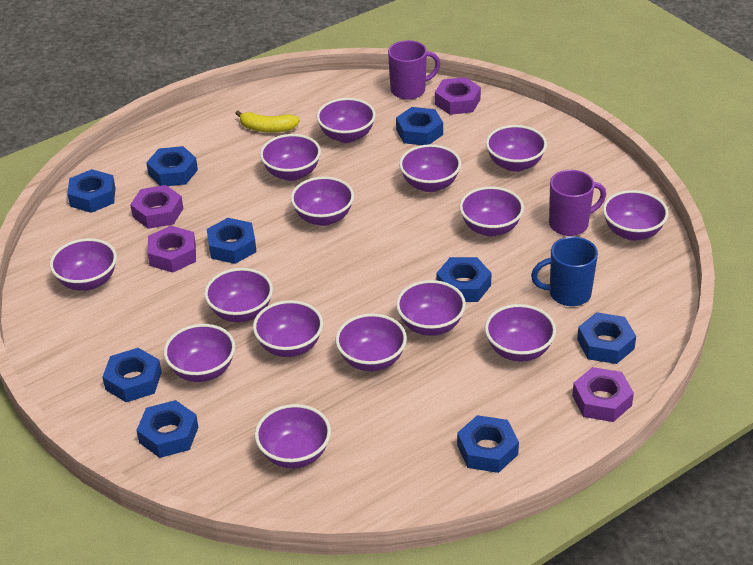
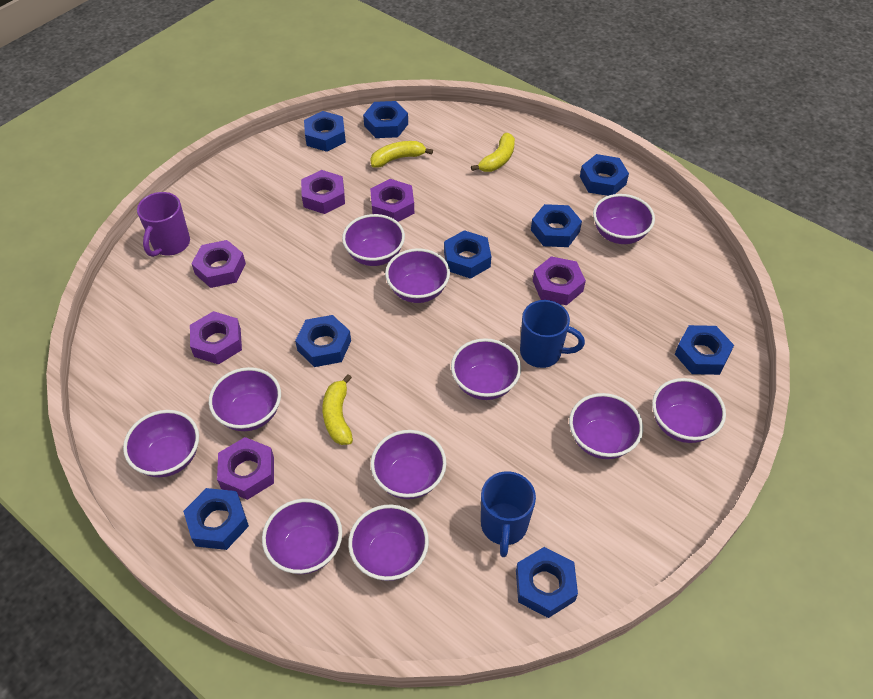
blue mug: [531,237,598,306] = 1 -> [481,471,536,557] [520,300,585,368] = 2
purple bowl: [50,238,117,291] [164,324,235,382] [204,268,273,322] [253,300,323,357] [255,404,331,468] [260,134,321,181] [291,177,354,226] [317,98,376,143] [336,314,407,371] [396,280,466,336] [399,144,461,192] [459,186,524,237] [485,304,556,361] [486,125,547,172] [603,190,669,241] = 15 -> [123,410,199,477] [209,367,281,431] [262,499,342,574] [342,214,405,266] [348,505,429,581] [371,430,446,499] [385,248,450,303] [451,338,521,400] [569,393,643,459] [593,194,655,244] [652,378,726,443] = 11
purple mug: [388,40,440,100] [549,170,606,236] = 2 -> [137,192,190,257] = 1
purple nut: [130,185,183,229] [148,226,196,273] [435,77,481,115] [572,367,634,422] = 4 -> [190,311,242,365] [191,240,246,288] [217,437,274,500] [301,170,345,214] [370,179,414,222] [533,256,586,305] = 6
yellow banana: [235,110,300,133] = 1 -> [322,374,353,445] [370,141,433,168] [471,133,515,172] = 3

